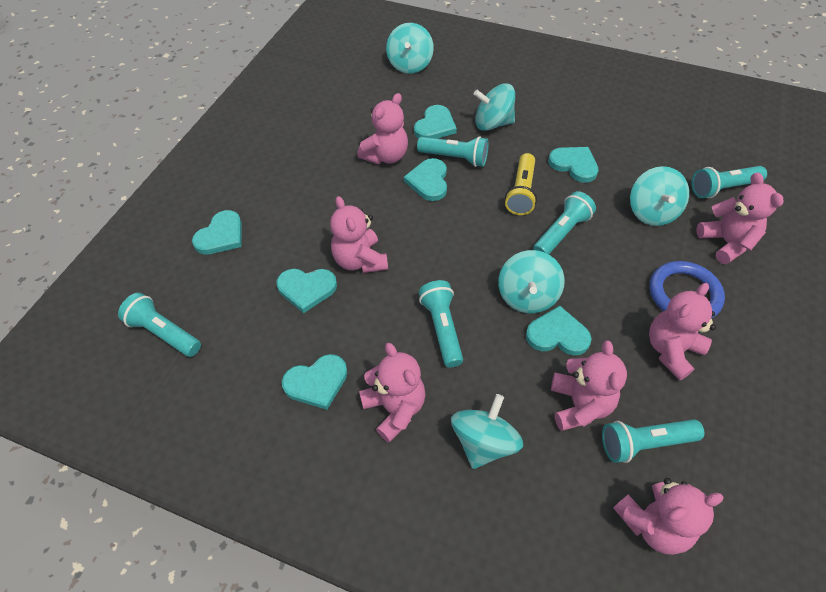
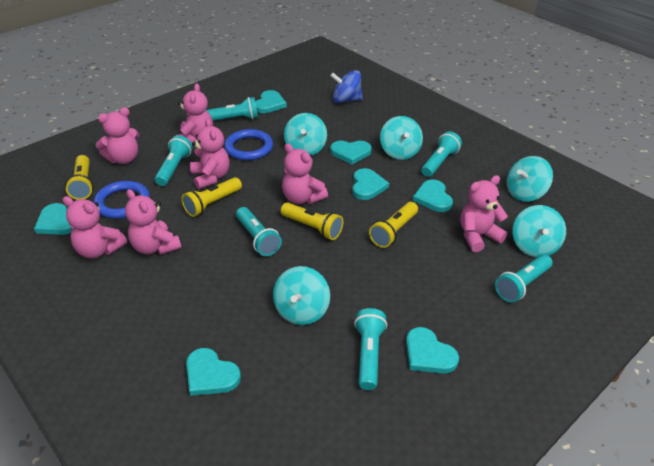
blue ring: [650,261,725,318] = 1 -> [93,181,150,219] [224,129,273,160] = 2
blue spinning top: none = 0 -> [330,70,363,103] = 1
yellow flashlight: [505,153,537,215] = 1 -> [65,155,93,200] [181,177,242,217] [281,202,343,240] [369,202,418,248] = 4

